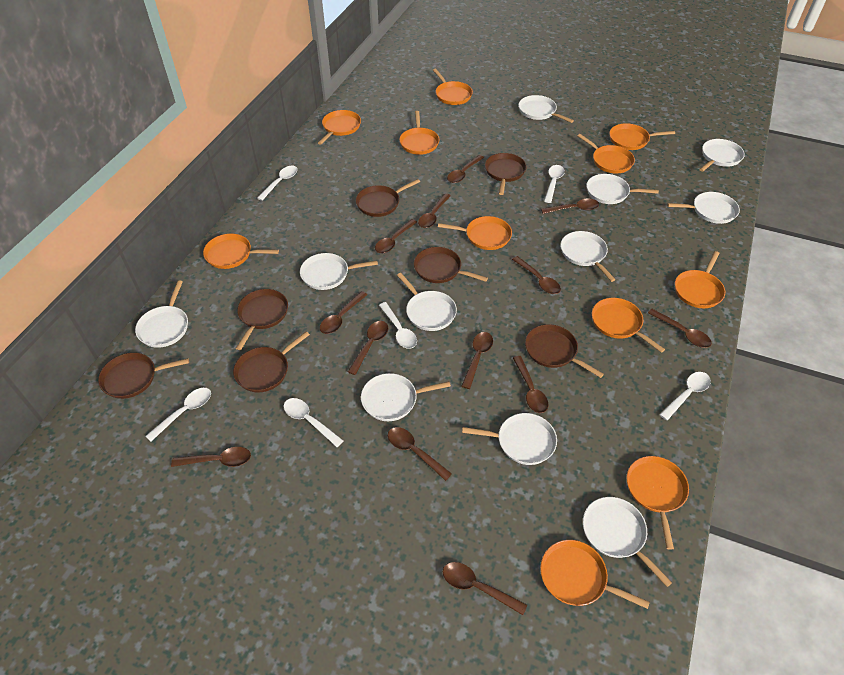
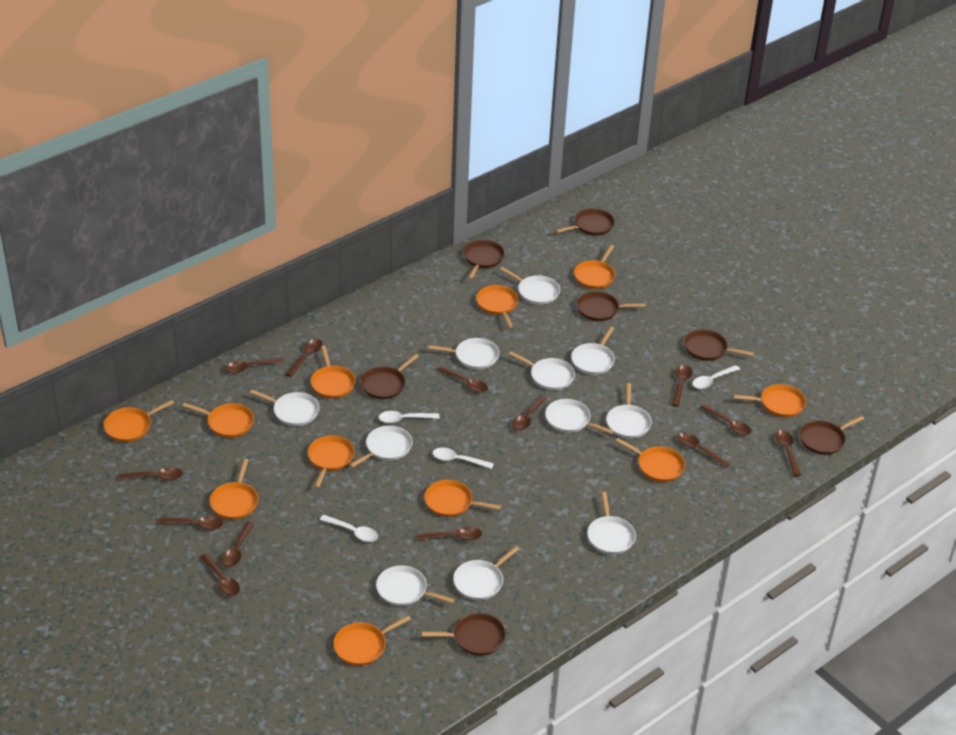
white spoon: [145,388,211,442] [257,166,298,201] [284,398,343,447] [379,302,417,349] [544,165,565,203] [659,372,711,421] = 6 -> [320,515,378,542] [379,411,440,423] [433,448,494,469] [692,365,740,389] = 4

